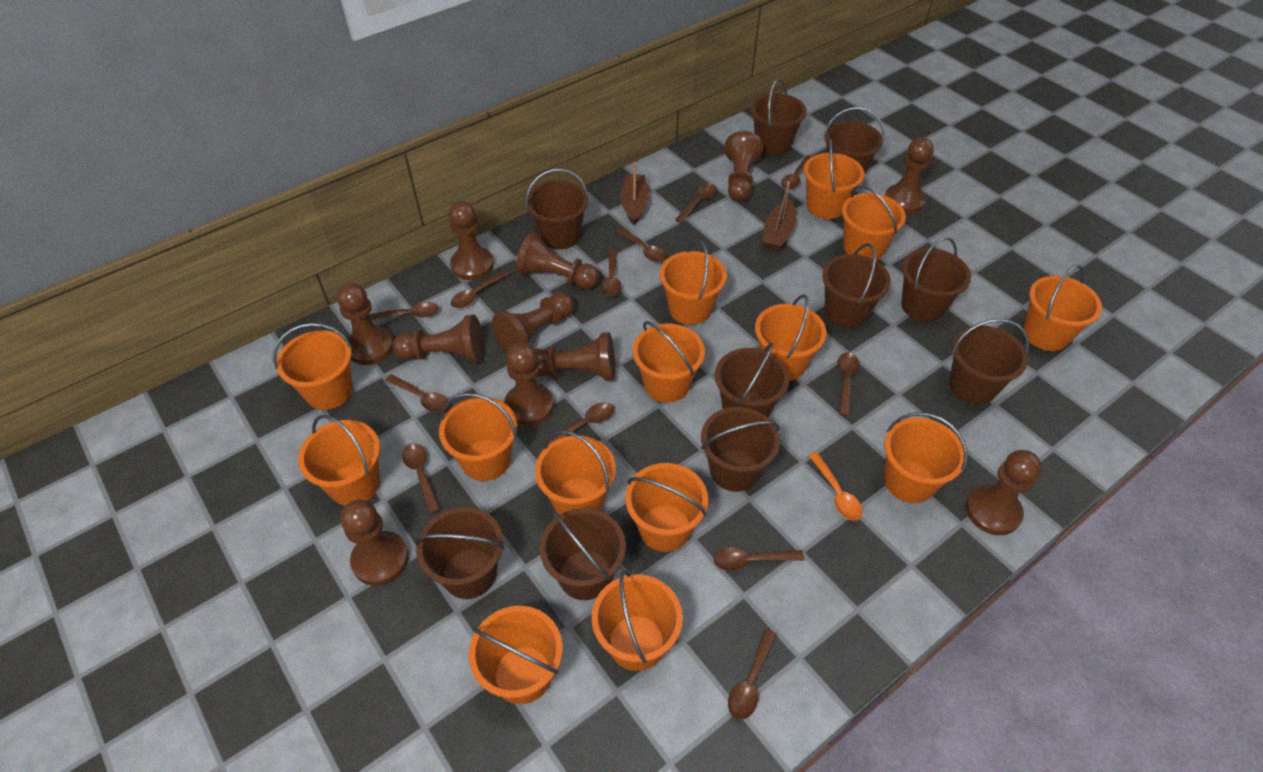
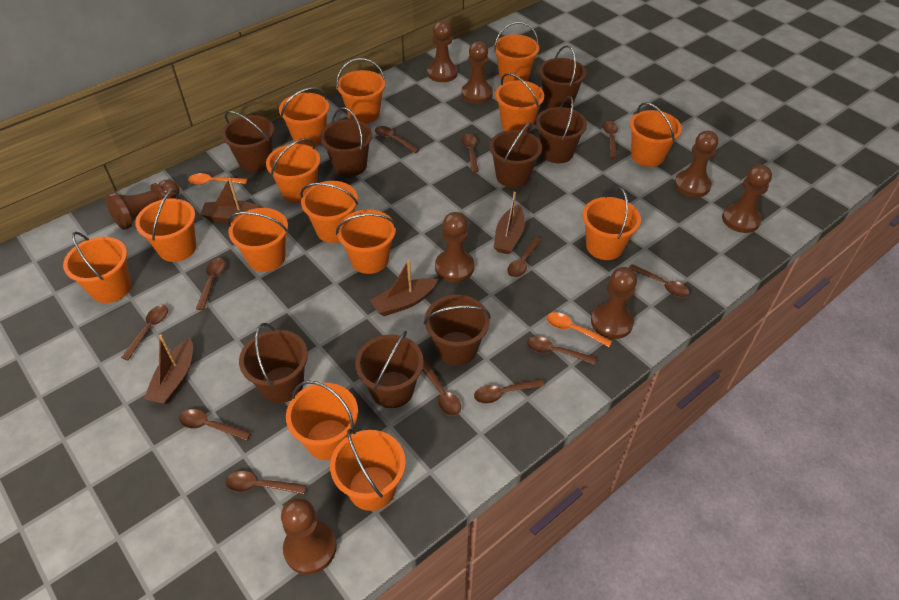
brown boat: [620,162,649,225] [762,181,796,251] = 2 -> [144,334,193,404] [200,178,263,224] [370,260,438,316] [494,192,525,254] = 4
brown bucket: [414,507,505,599] [526,169,588,250] [539,508,626,600] [701,407,780,492] [715,343,789,417] [751,78,807,155] [822,243,891,328] [823,107,885,175] [901,237,971,322] [949,319,1029,405] = 10 -> [222,111,274,172] [239,323,308,403] [320,107,372,177] [355,331,424,408] [424,295,491,365] [489,122,542,188] [536,96,587,163] [539,45,586,108] = 8
brown pawn: [337,283,393,365] [340,499,409,586] [392,314,484,362] [449,201,494,280] [492,292,574,352] [504,342,554,426] [516,232,599,290] [535,332,615,381] [724,131,764,202] [885,137,934,214] [965,450,1042,535] = 11 -> [105,180,179,230] [281,498,337,574] [427,21,458,82] [435,212,474,282] [461,41,493,104] [591,267,637,339] [674,131,718,198] [722,165,772,233] = 8
orange spoon: [809,452,862,521] = 1 -> [188,173,247,185] [547,312,612,347] = 2

